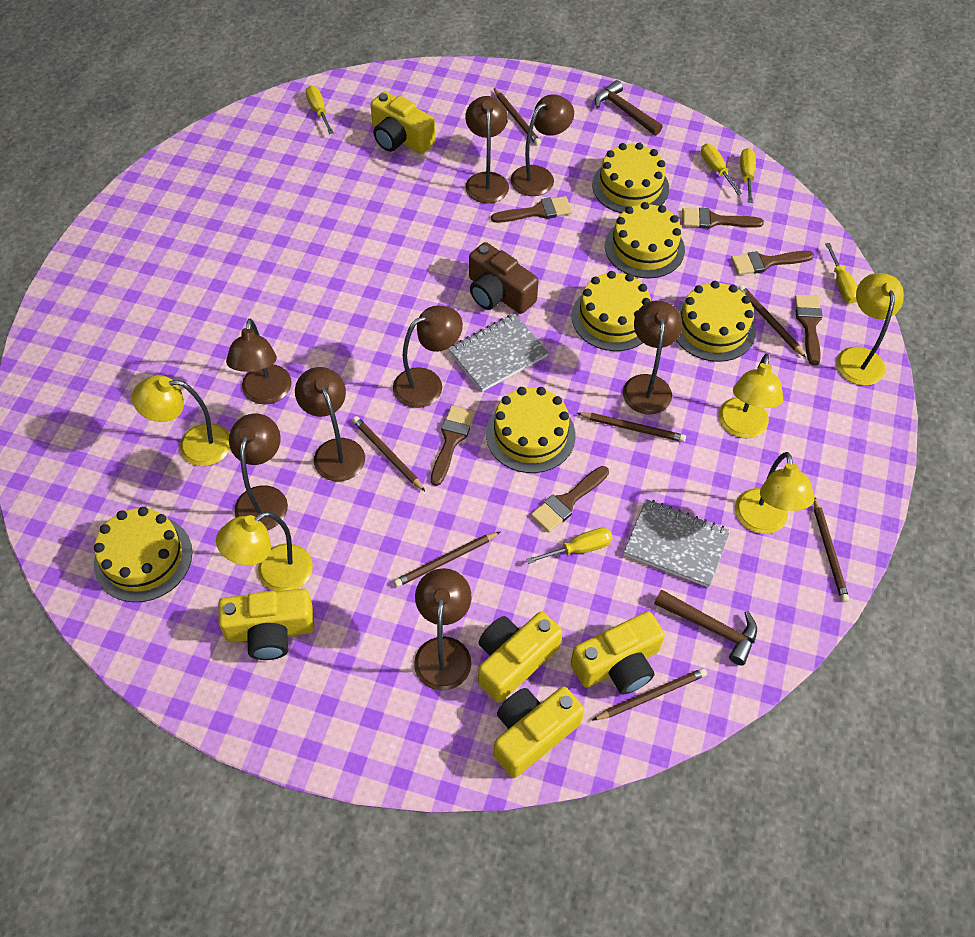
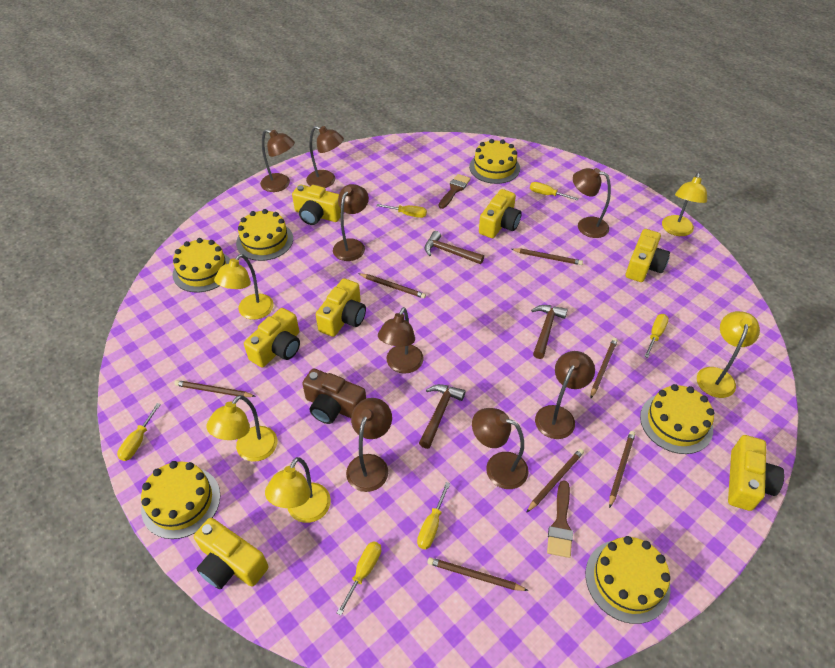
brown brush: [431,406,475,486] [491,196,572,223] [531,466,609,532] [682,208,764,229] [731,251,814,275] [795,295,823,366] = 6 -> [439,174,471,209] [547,480,573,558] = 2
brown hammer: [595,80,663,135] [654,589,757,666] = 2 -> [419,384,466,449] [425,231,484,264] [531,305,568,359] = 3
grey notebook: [448,314,549,392] [624,499,730,588] = 2 -> none = 0
yellow camera: [218,589,314,660] [370,91,435,154] [478,612,562,703] [494,687,584,778] [571,611,665,694] = 5 -> [194,518,268,589] [244,308,300,368] [292,184,341,225] [316,278,366,337] [479,189,522,238] [626,229,670,282] [728,435,784,511] = 7
yellow screwdriver: [306,86,334,134] [526,528,613,564] [701,144,742,195] [740,148,756,203] [825,243,858,303] = 5 -> [117,403,161,461] [337,541,381,615] [377,204,427,218] [417,482,450,550] [530,182,579,201] [644,314,669,358] = 6

